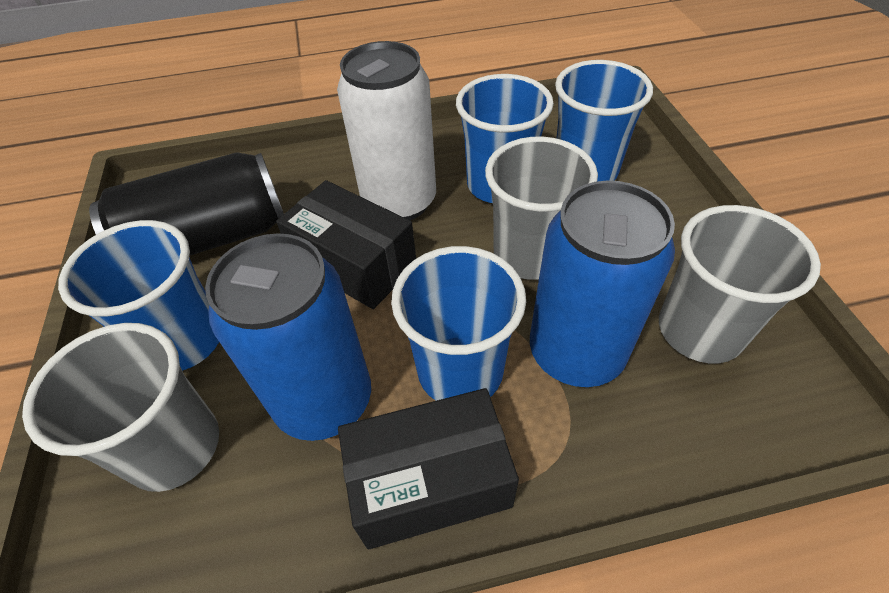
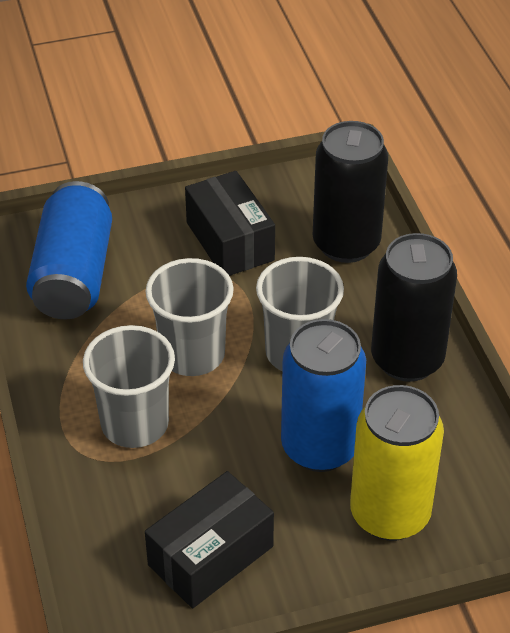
black can: [89,152,284,256] = 1 -> [313,121,388,263] [371,233,457,382] = 2
blue cup: [58,220,219,371] [391,246,526,401] [456,74,554,203] [555,60,653,181] = 4 -> none = 0
white can: [337,41,436,220] = 1 -> none = 0
yellow can: none = 0 -> [350,385,444,541] = 1

